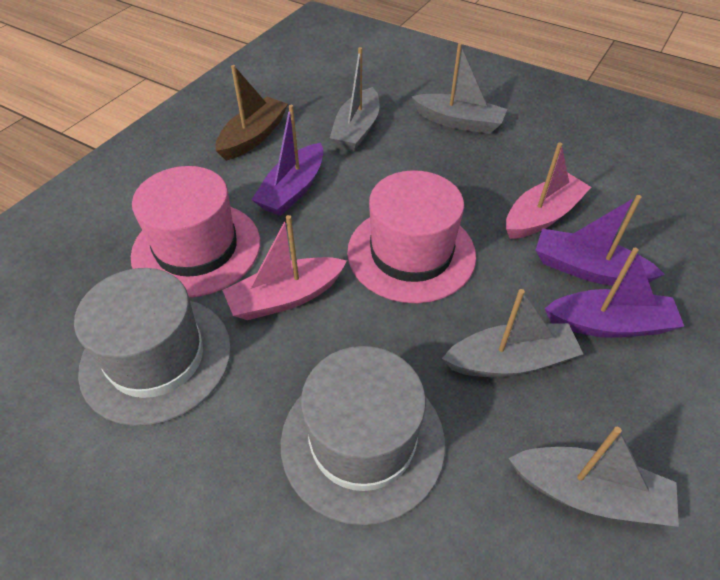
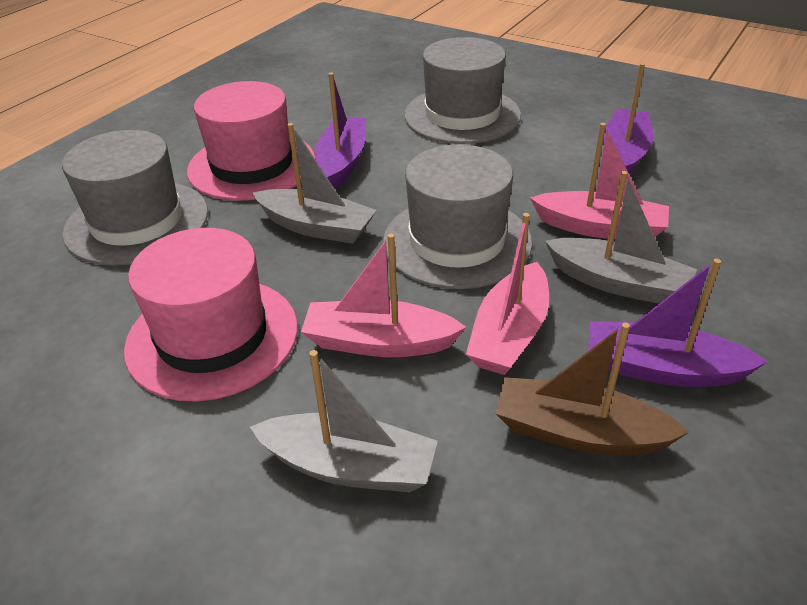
grey boat: [330,47,380,152] [412,43,507,134] [442,289,583,377] [508,427,679,527] = 4 -> [250,350,438,492] [253,123,377,244] [545,171,697,304] = 3
grey hat: [74,268,231,426] [281,346,445,525] = 2 -> [62,130,208,266] [383,144,532,289] [404,37,521,144] = 3
pink boat: [222,215,347,320] [506,143,591,239] = 2 -> [301,233,466,357] [466,213,549,375] [530,123,669,239] = 3

